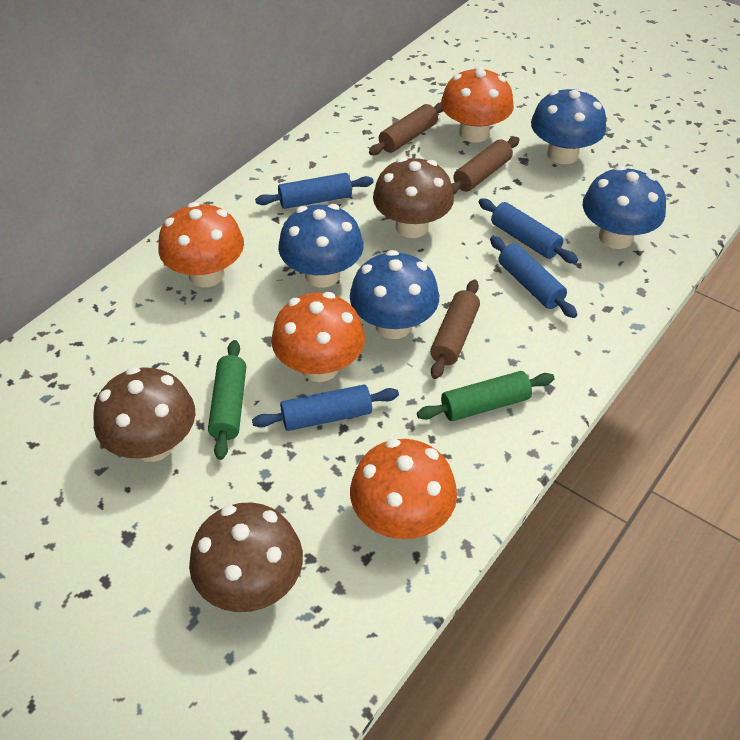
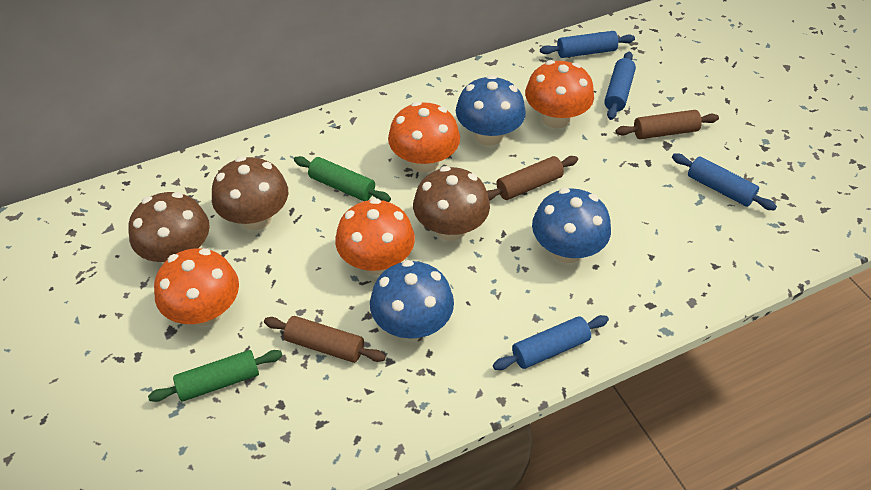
blue mushroom: [278,204,364,288] [350,250,439,339] [531,88,606,164] [583,166,666,249] = 4 -> [370,260,454,340] [456,75,526,146] [532,188,611,263] = 3

